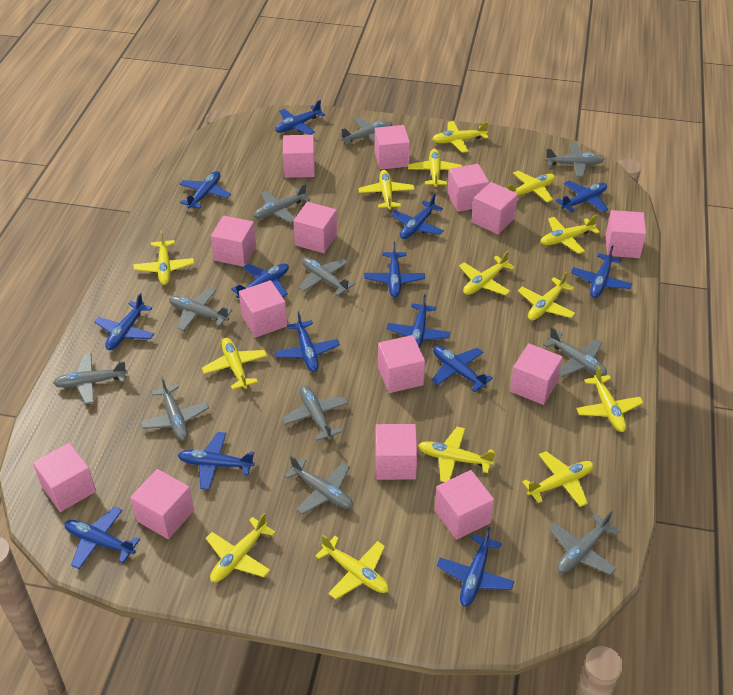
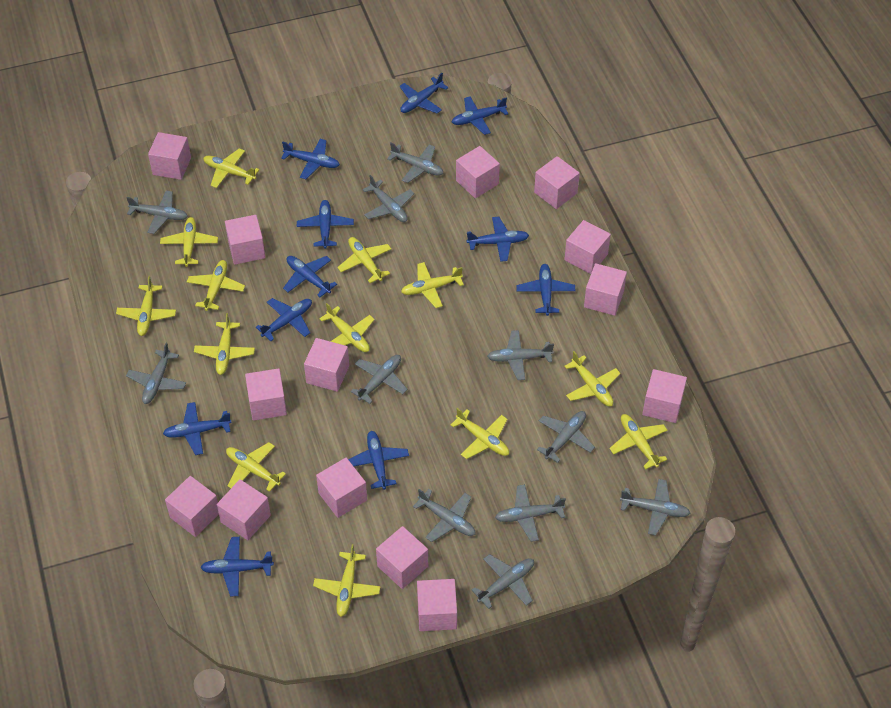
blue plane: [65,507,140,569] [95,293,154,350] [178,432,255,490] [179,171,231,209] [231,263,289,298] [275,100,325,135] [275,311,340,372] [364,241,425,297] [386,294,451,348] [391,194,444,239] [431,346,493,392] [437,527,514,607] [556,181,608,212] [571,245,632,298] = 14 -> [163,402,232,455] [200,537,274,597] [256,298,312,341] [281,139,340,179] [283,256,337,297] [297,200,354,249] [348,431,409,490] [399,73,449,113] [452,96,509,135] [466,217,529,262] [516,264,576,316] = 11
yellow plane: [134,230,194,285] [202,338,267,390] [206,513,276,582] [315,535,389,599] [358,170,415,210] [408,149,462,187] [418,427,495,482] [432,121,489,153] [459,251,515,295] [506,170,555,203] [518,271,575,320] [522,451,594,507] [541,215,600,254] [576,366,643,432] = 14 -> [116,276,176,336] [160,217,218,267] [187,260,245,311] [194,313,255,375] [203,148,259,188] [226,442,286,492] [313,544,381,617] [319,303,375,352] [337,237,391,283] [401,262,464,308] [451,408,509,459] [564,351,620,406] [609,414,668,470] = 13

